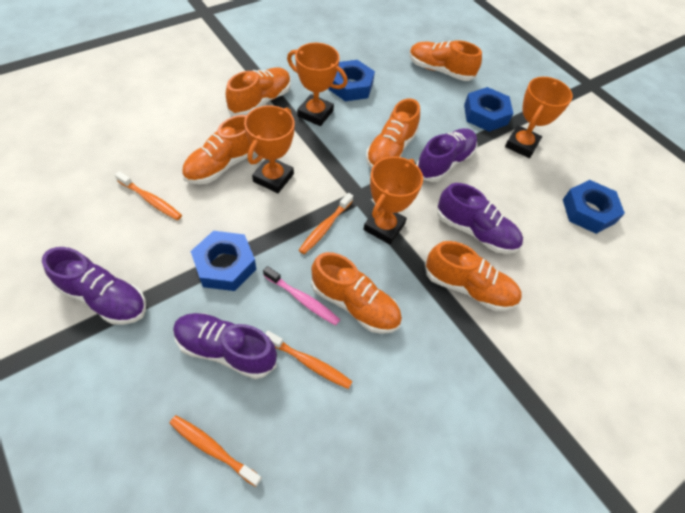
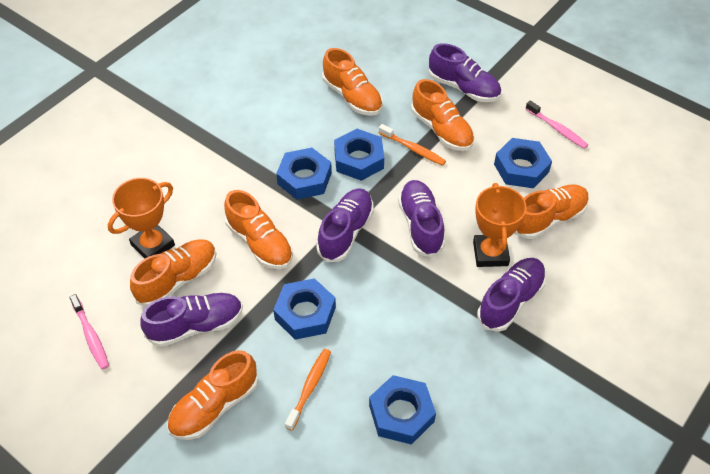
blue nut: [190,231,256,291] [328,60,375,101] [464,87,513,132] [563,180,625,234] = 4 -> [273,278,336,340] [276,148,332,200] [334,129,384,181] [369,375,436,445] [494,138,552,188] = 5
orange toothbrush: [115,171,182,220] [169,415,262,487] [265,331,353,389] [299,193,353,254] = 4 -> [285,349,331,431] [379,124,446,166] = 2
orange trophy: [244,106,295,193] [287,43,348,126] [363,156,423,244] [505,77,573,158] = 4 -> [108,178,175,258] [473,183,527,267] = 2
pink toothbrush: [263,266,340,326] = 1 -> [69,294,109,370] [526,100,588,149] = 2
purple shoe: [42,247,146,325] [173,313,277,379] [416,128,478,182] [437,183,523,254] = 4 -> [140,293,243,347] [316,188,374,262] [398,180,445,258] [429,43,501,102] [477,258,546,332] = 5

